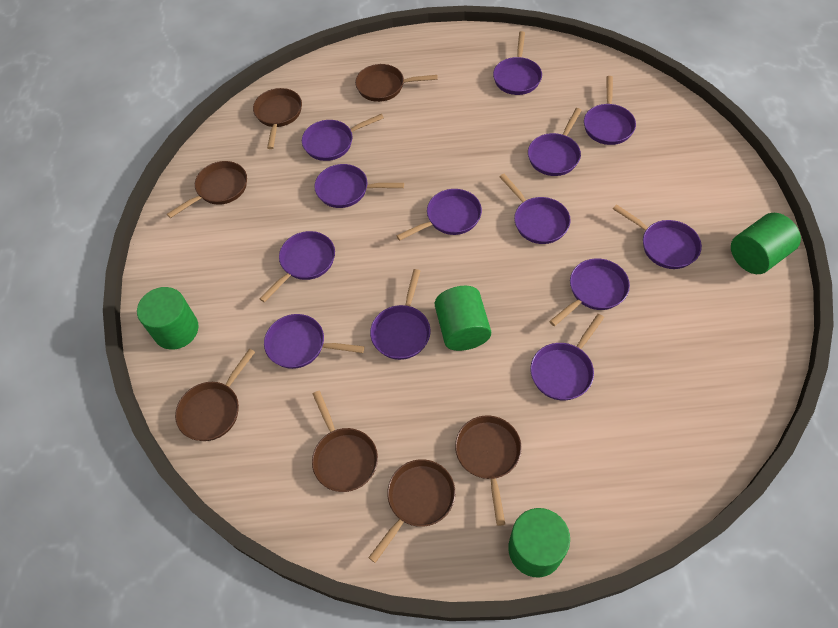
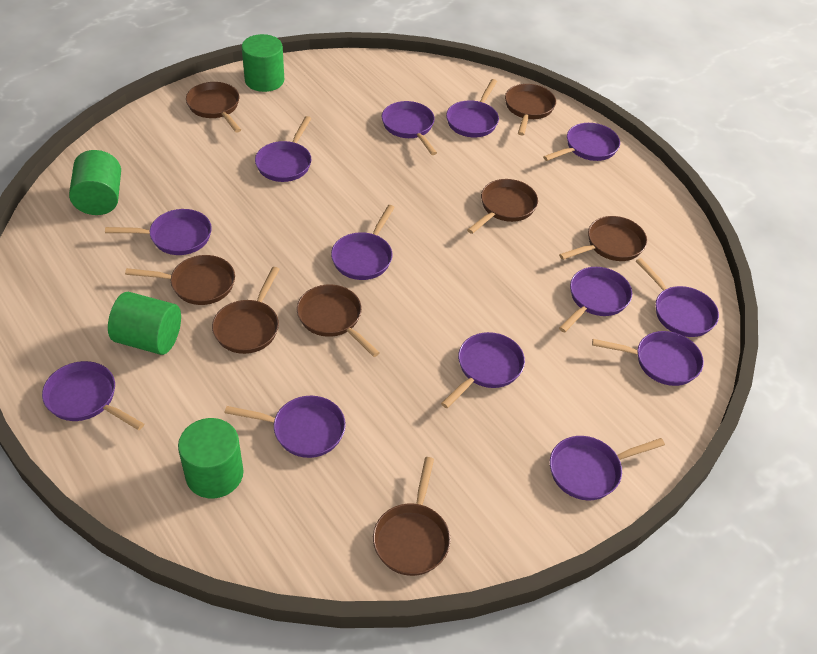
brown pan: [167,161,247,218] [175,348,255,441] [253,88,302,149] [312,391,378,492] [355,64,438,102] [368,459,455,563] [455,416,522,526] = 7 -> [125,255,235,305] [186,82,241,132] [212,267,280,354] [297,285,380,357] [373,457,451,576] [467,179,538,234] [505,84,556,135] [559,216,647,261] = 8

